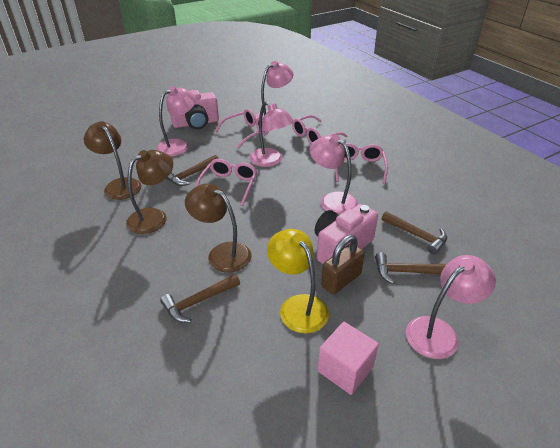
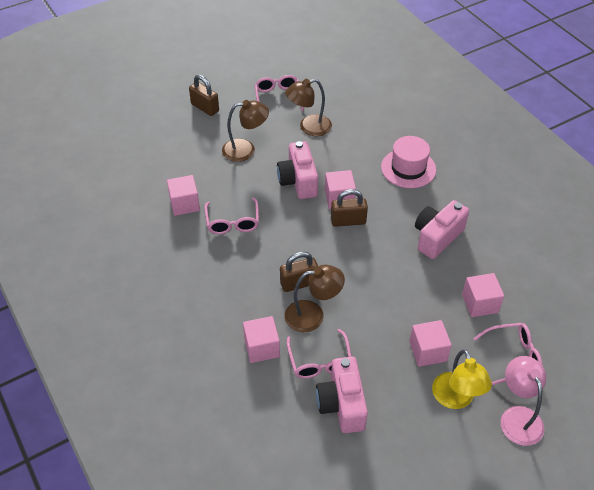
brown hammer: [160,274,240,323] [166,155,219,186] [375,252,447,284] [382,211,447,255] = 4 -> none = 0
brown padlock: [321,235,365,294] = 1 -> [189,75,219,116] [280,251,318,292] [331,189,368,227] = 3
pink camera: [170,90,219,129] [315,204,378,264] = 2 -> [277,141,318,199] [316,357,368,433] [415,200,469,259] = 3
pink cube: [317,322,379,395] = 1 -> [167,175,200,216] [243,316,280,363] [325,170,356,209] [409,320,452,367] [462,273,504,317] = 5
pink hat: none = 0 -> [381,136,436,188] = 1
pink lamp: [156,86,196,157] [250,101,294,167] [255,61,293,118] [310,135,358,215] [406,255,496,359] = 5 -> [501,356,546,446] = 1

